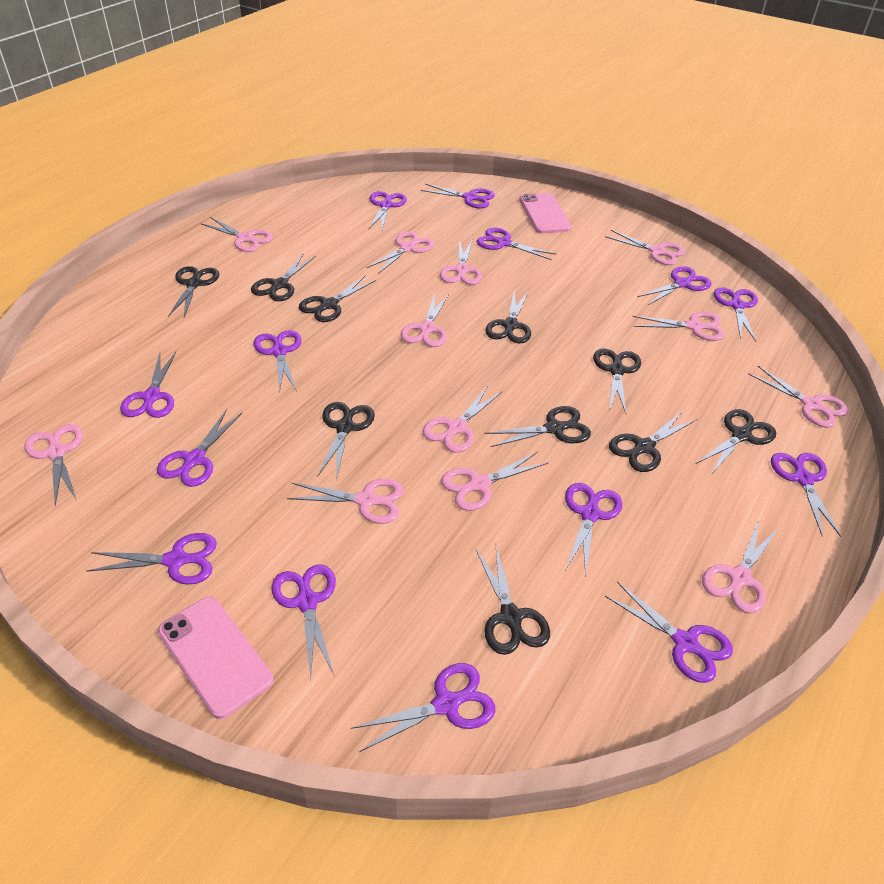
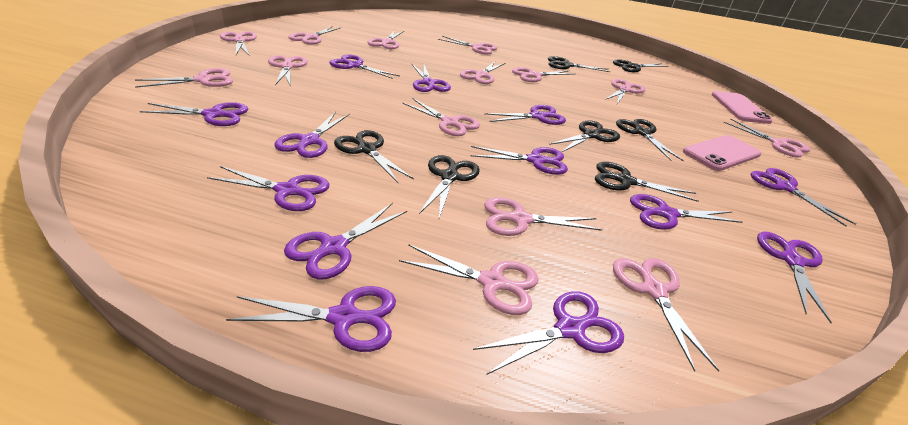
black scissors: [168,266,219,318] [251,253,316,301] [299,276,376,322] [317,402,375,480] [476,547,550,655] [485,291,531,343] [485,406,591,447] [593,348,641,413] [609,411,697,472] [695,409,776,475] = 10 -> [334,130,414,183] [419,155,480,218] [548,56,610,72] [549,120,620,152] [595,162,699,202] [613,59,669,72] [616,119,684,162] = 7
pink scissors: [25,424,83,506] [201,217,273,252] [287,479,404,524] [367,231,434,274] [400,292,449,347] [422,386,503,453] [440,239,482,285] [441,452,548,511] [605,230,685,265] [632,312,725,341] [702,521,779,613] [749,366,848,428] = 12 -> [135,68,233,88] [220,31,257,56] [268,56,308,85] [288,26,341,45] [367,30,404,49] [399,244,539,315] [402,99,480,136] [438,36,497,55] [460,61,505,84] [484,197,602,236] [512,67,576,82] [605,79,646,104] [613,258,719,372] [724,118,810,157] = 14
purple scissors: [86,533,217,585] [120,352,176,418] [157,409,242,487] [253,330,301,394] [271,564,336,680] [351,663,495,752] [369,191,407,230] [421,184,495,209] [477,228,557,260] [565,483,622,578] [605,582,733,683] [637,266,711,305] [714,287,758,342] [771,453,842,538] = 14 -> [140,102,248,126] [207,166,329,211] [226,286,396,352] [274,112,350,158] [284,203,407,280] [329,55,400,79] [412,63,451,92] [471,146,568,175] [473,291,624,374] [484,105,566,125] [630,194,743,230] [751,168,856,226] [757,232,832,323] = 13

